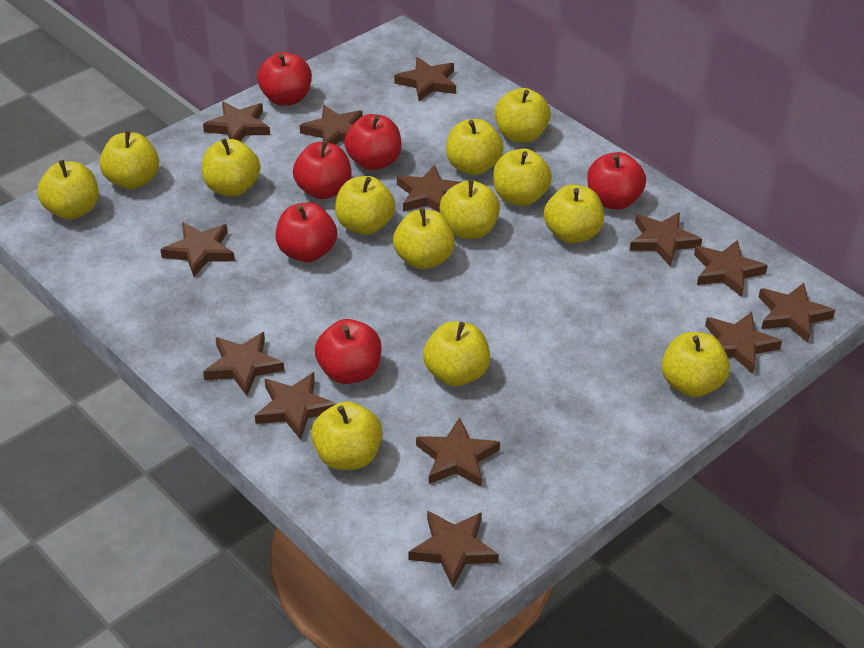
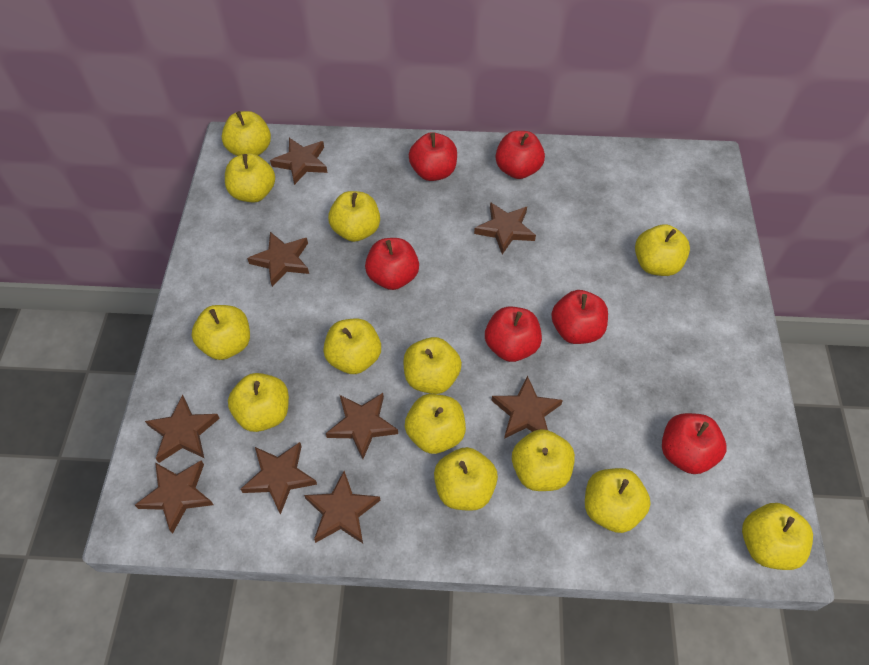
brown star: [160,222,235,277] [203,102,270,141] [203,332,284,396] [255,372,336,440] [300,105,363,145] [394,57,456,101] [397,165,461,213] [409,511,499,587] [416,417,500,487] [629,212,702,266] [694,240,768,297] [705,312,782,374] [759,283,835,342] = 13 -> [135,460,214,534] [145,394,220,463] [241,442,317,515] [247,232,309,287] [270,138,328,185] [304,471,380,543] [326,393,398,459] [474,202,536,254] [492,375,563,439] = 9

